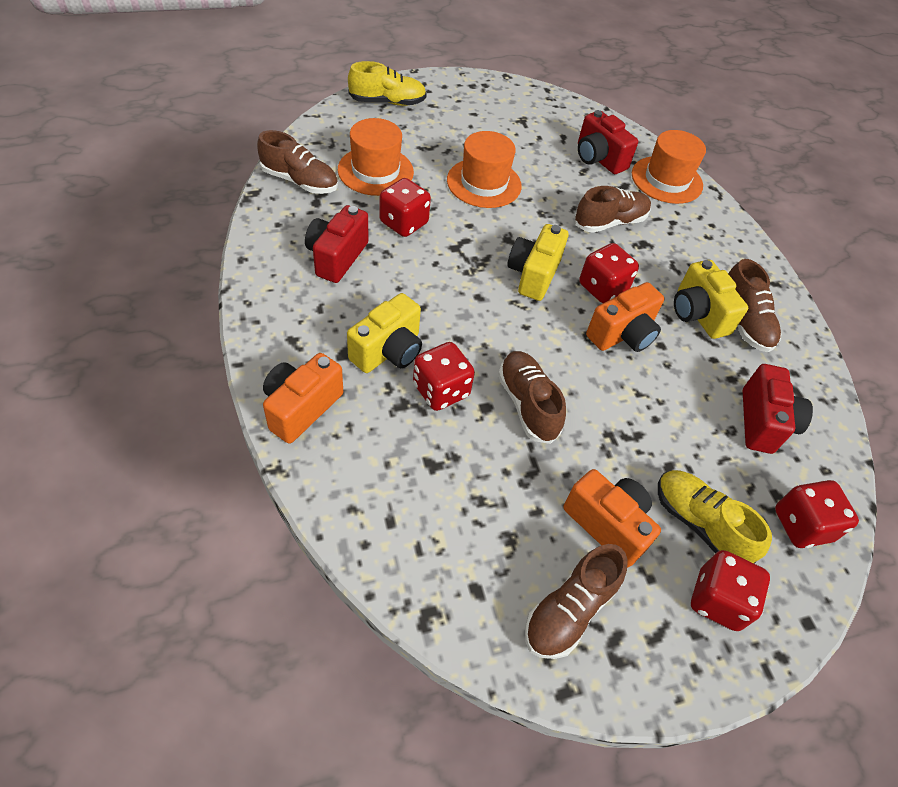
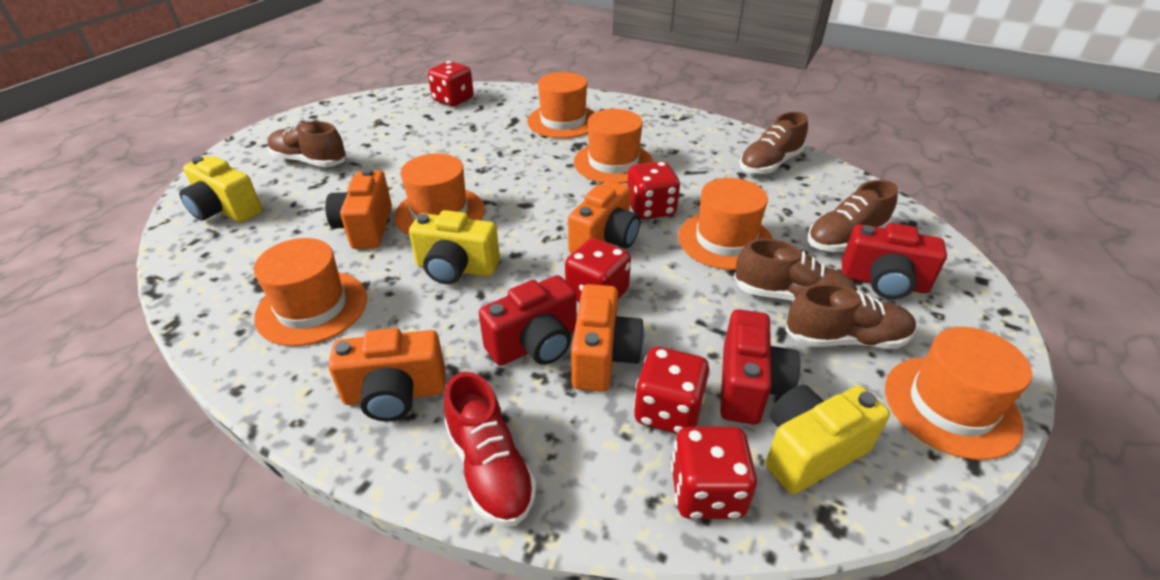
orange camera: [263,353,343,444] [563,469,661,568] [586,282,664,352] = 3 -> [325,168,392,249] [328,328,445,421] [568,180,640,253] [571,284,644,392] = 4
orange hat: [338,118,414,196] [447,131,522,208] [632,130,706,204] = 3 -> [254,238,367,346] [394,153,485,236] [527,72,595,138] [574,109,653,184] [678,178,773,270] [885,327,1032,460] = 6
red shoe: none = 0 -> [444,372,537,526] = 1
yellow shoe: [348,61,427,106] [658,470,772,564] = 2 -> none = 0

